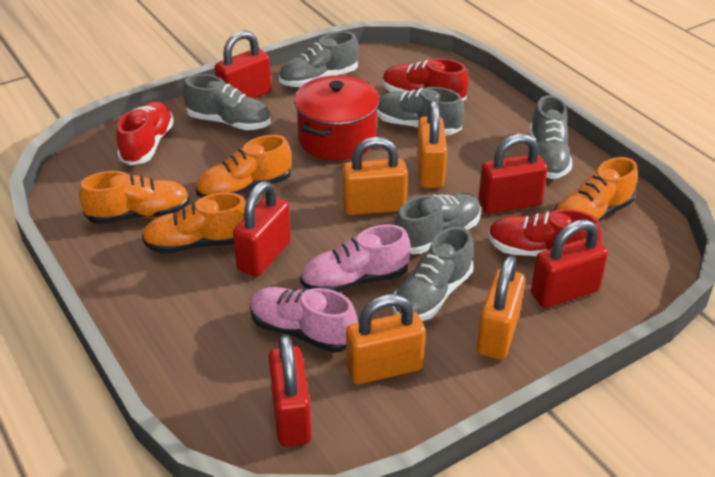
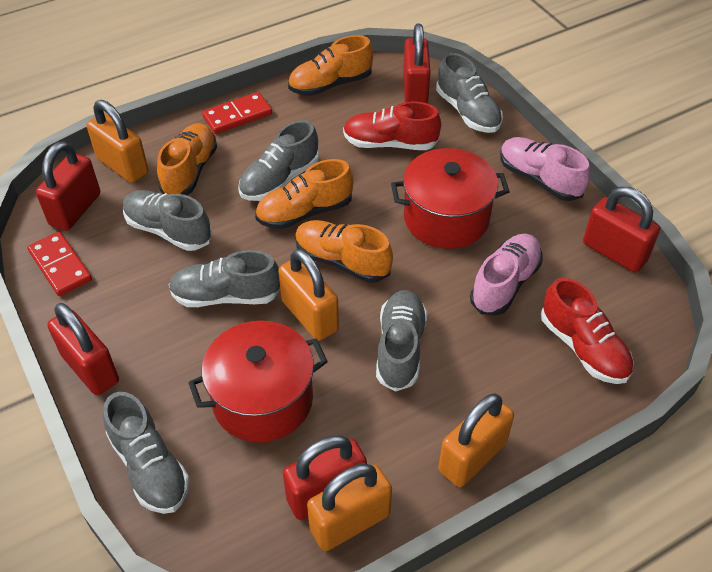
red domino: none = 0 -> [27,232,92,296] [202,92,272,134] = 2
red pot: [294,75,379,161] = 1 -> [188,320,328,443] [391,148,510,249] = 2
red shoe: [116,101,174,165] [383,58,469,101] [488,209,602,256] = 3 -> [343,102,441,150] [541,278,634,384] = 2

